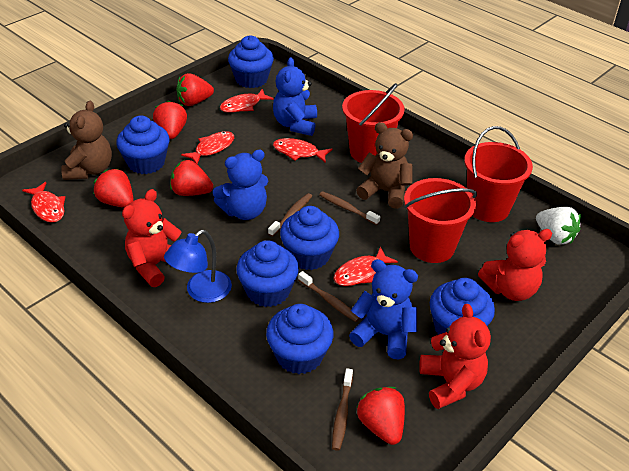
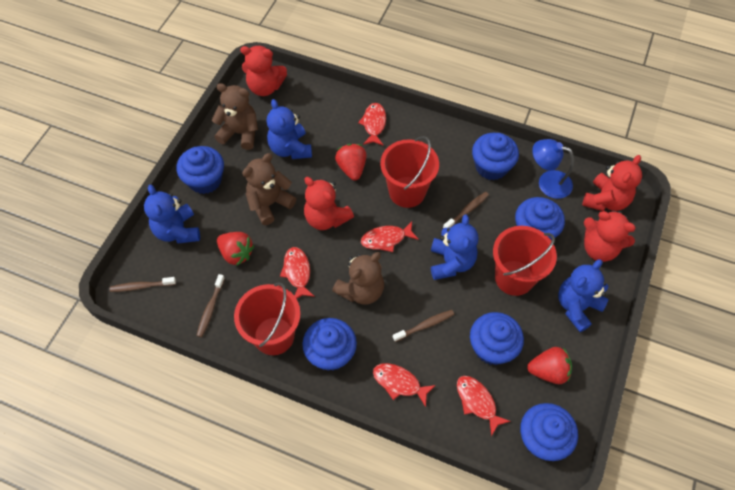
blue teddy bear: [213,149,268,220] [273,57,317,136] [349,259,418,359] = 3 -> [144,185,200,243] [266,99,312,159] [431,214,479,280] [558,259,608,332] = 4
brown teddy bear: [61,101,112,180] [356,122,413,209] = 2 -> [212,83,258,150] [242,153,296,225] [332,252,384,305] = 3
red strawberry: [94,168,134,208] [153,100,187,139] [170,160,213,196] [176,73,214,106] [357,387,405,445] = 5 -> [217,232,254,266] [335,144,367,180] [527,347,572,384] = 3
red teddy bear: [122,189,181,287] [419,304,491,409] [478,229,552,301] = 3 -> [240,46,287,96] [304,177,354,230] [582,155,642,211] [584,210,636,262] = 4
white strawberry: [536,207,581,245] = 1 -> none = 0

